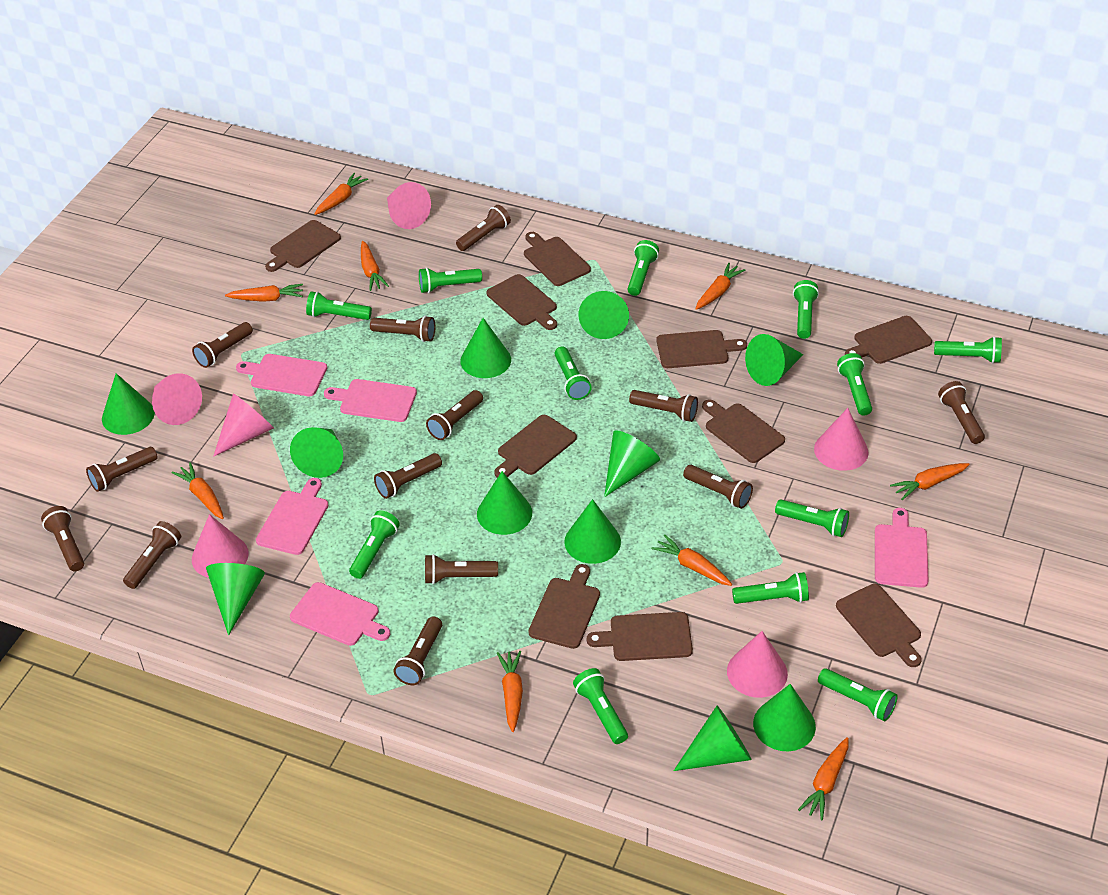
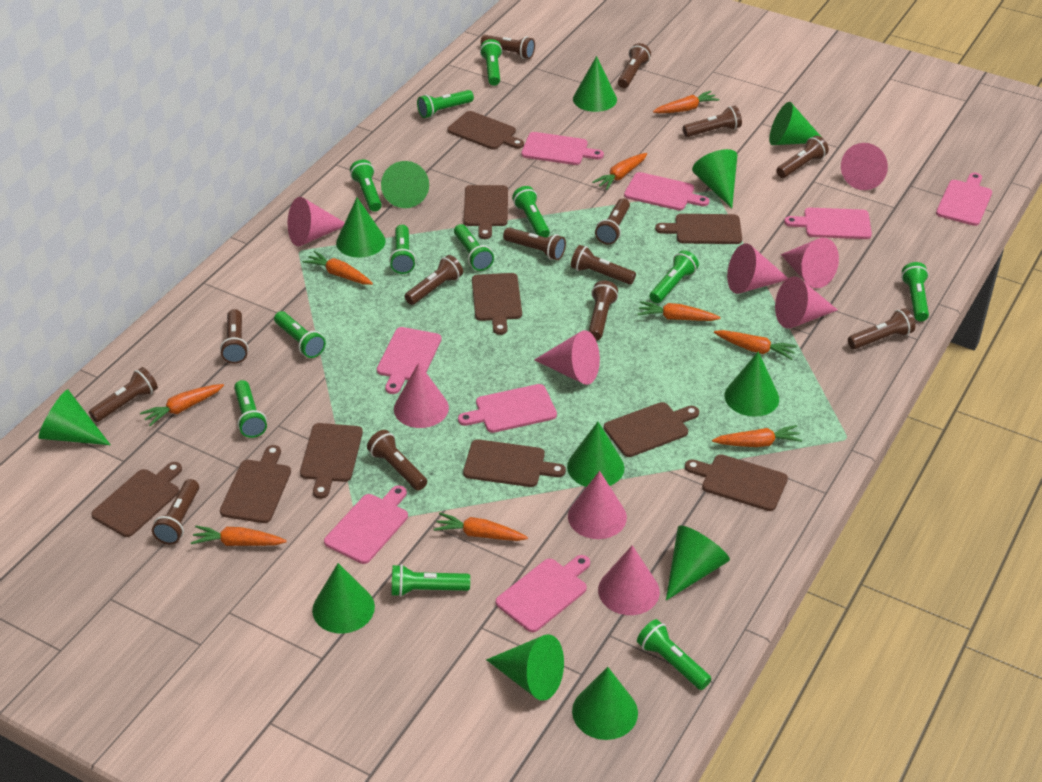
brown flashlight: [41,506,84,571] [86,447,158,492] [123,521,181,589] [192,322,253,368] [370,316,435,342] [374,453,442,499] [394,616,442,685] [425,554,498,584] [426,390,483,440] [456,205,511,251] [629,390,698,422] [683,465,753,509] [938,381,985,444] = 13 -> [89,367,158,422] [152,479,199,545] [220,309,248,364] [367,430,427,491] [404,255,463,305] [481,35,535,59] [503,228,566,260] [571,245,636,285] [589,280,618,340] [595,198,630,245] [618,43,651,88] [683,106,742,137] [776,136,829,178] [848,308,915,349] = 14
green cone: [102,373,155,435] [206,563,265,635] [290,427,343,478] [460,318,511,378] [477,471,532,535] [564,499,621,564] [579,291,629,339] [604,430,660,498] [674,706,751,771] [745,334,803,386] [753,684,816,751] = 11 -> [38,389,111,445] [312,563,375,633] [336,198,385,258] [381,161,429,208] [486,634,564,701] [567,422,624,487] [572,667,638,740] [573,56,617,112] [666,526,730,600] [692,149,737,208] [725,352,779,417] [769,102,821,145] = 12
pink cone: [152,373,202,425] [192,514,249,578] [213,393,274,457] [387,182,431,229] [727,631,788,698] [814,408,869,471] = 6 -> [288,197,345,247] [394,363,449,428] [534,330,600,385] [568,471,627,539] [598,545,660,615] [727,243,788,294] [775,277,837,329] [781,238,839,288] [841,143,888,190] = 9
pink cutting board: [236,354,327,396] [256,478,329,555] [290,582,390,646] [324,379,417,422] [875,508,929,588] = 5 -> [324,485,408,564] [377,327,441,394] [458,384,557,433] [496,555,590,632] [521,132,604,165] [624,172,709,211] [784,208,872,239] [936,173,992,226] = 8

